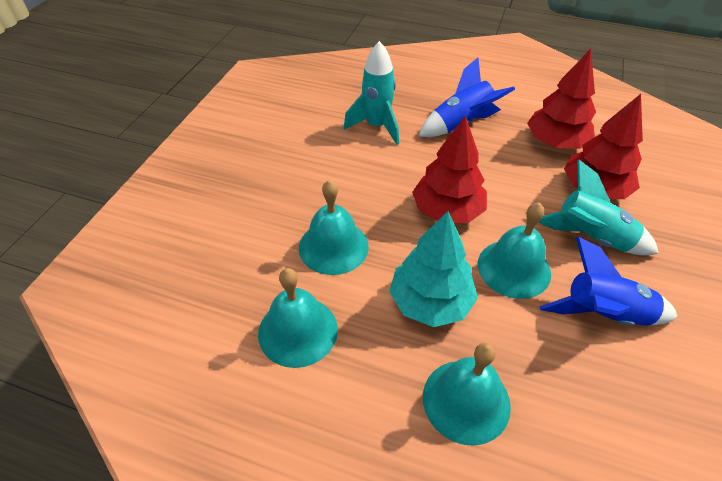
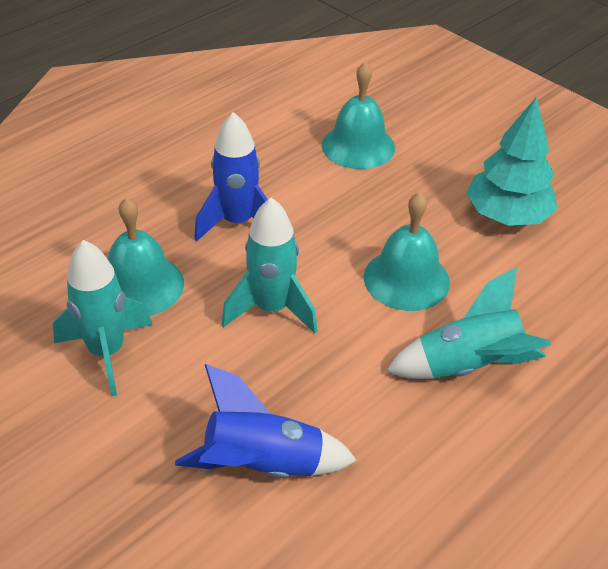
red tree: [412,116,487,223] [527,49,596,149] [564,94,643,199] = 3 -> none = 0
turquoise bell: [258,268,338,368] [299,180,369,275] [423,343,511,446] [478,203,551,299] = 4 -> [108,197,184,316] [322,62,395,169] [364,192,450,311] = 3
turquoise rocket: [343,41,399,145] [538,160,659,255] = 2 -> [53,240,153,396] [222,197,318,334] [386,267,551,379] = 3

